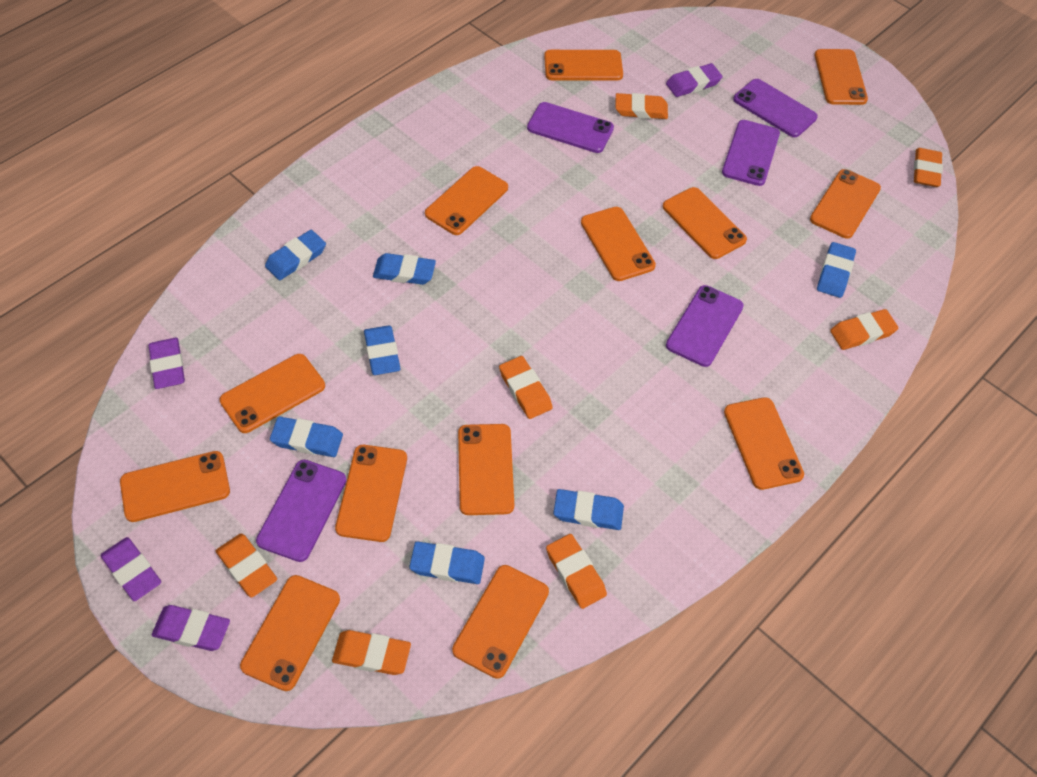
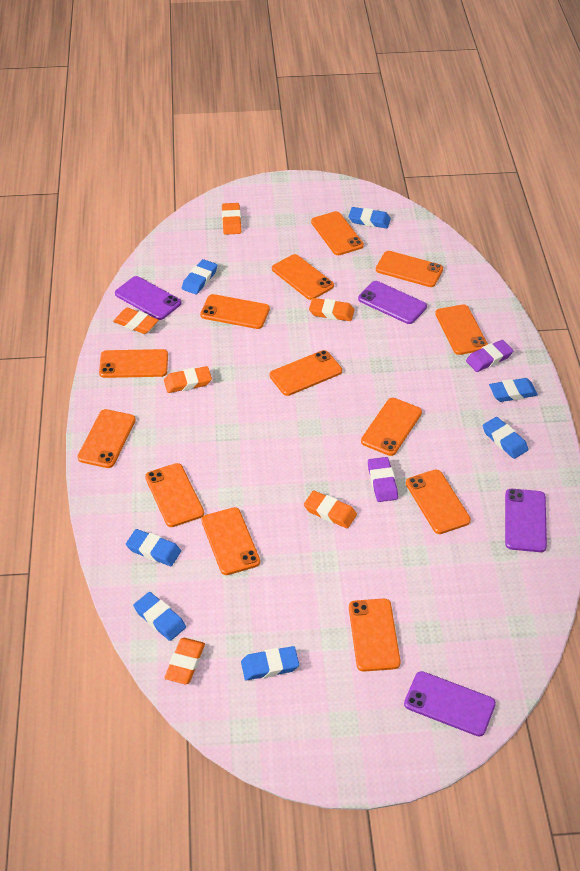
orange eraser: [216,533,277,598] [332,630,411,675] [499,356,553,419] [546,534,607,609] [615,93,668,119] [830,309,898,350] [914,148,943,187] = 7 -> [113,308,158,334] [164,366,212,393] [164,638,205,684] [222,203,241,235] [304,491,357,528] [309,298,354,321] = 6
purple eraser: [100,537,161,601] [148,338,185,389] [152,605,230,651] [666,63,723,97] = 4 -> [368,457,398,502] [466,340,514,372] = 2
purple phone: [256,460,347,562] [527,102,614,153] [666,285,744,367] [722,120,780,186] [733,79,818,137] = 5 -> [115,276,181,320] [358,281,427,324] [404,671,496,736] [505,489,547,552] = 4

